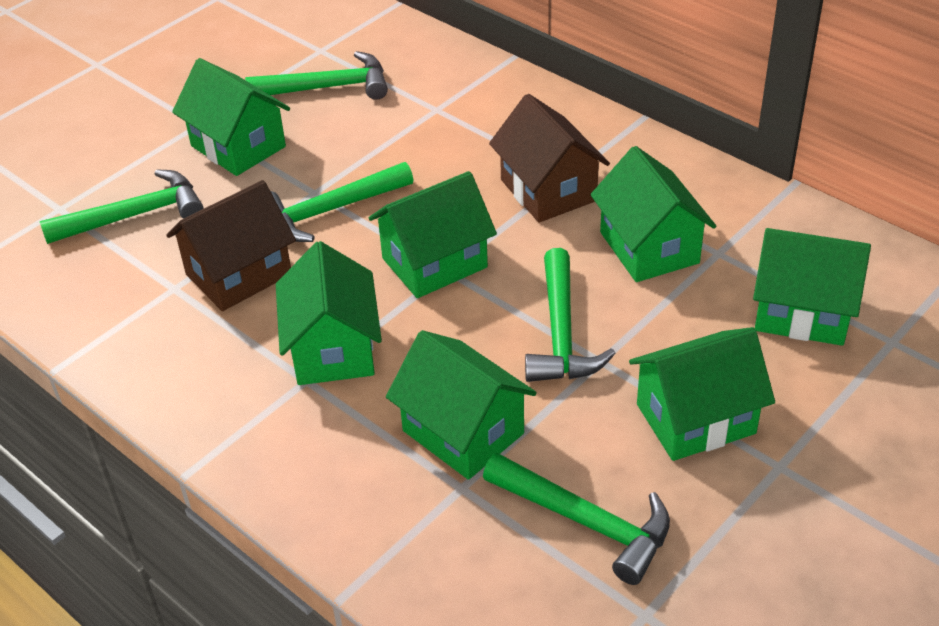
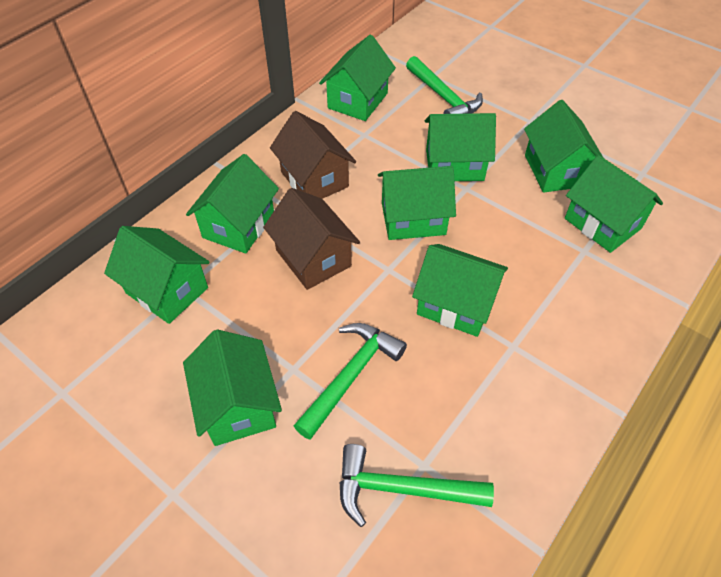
green hammer: [40,169,204,244] [245,51,388,100] [271,162,413,242] [483,453,670,585] [525,248,616,382] = 5 -> [294,323,407,440] [340,444,494,527] [406,56,483,114] = 3
green house: [172,58,290,176] [276,241,382,385] [369,171,497,298] [386,330,537,480] [590,146,716,282] [629,327,775,461] [753,228,871,346] = 7 -> [104,226,209,324] [183,329,282,446] [186,154,279,254] [319,35,396,121] [378,166,456,240] [412,244,508,337] [425,113,496,181] [524,100,603,193] [565,155,663,253] = 9

